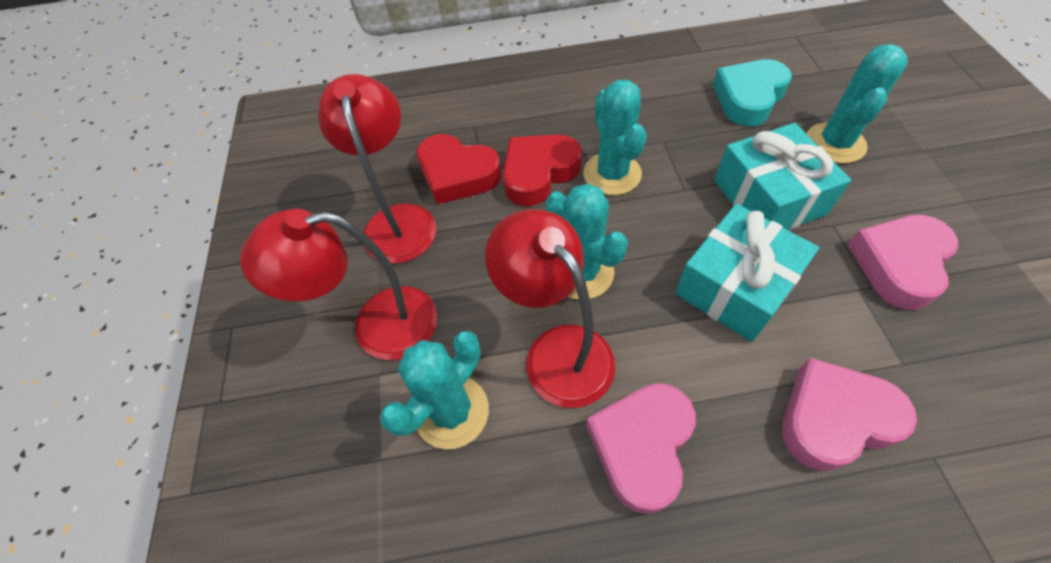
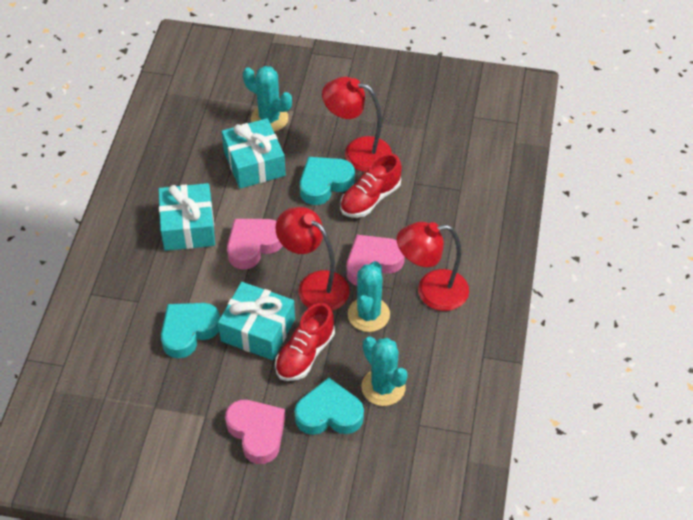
red heart: [417,134,502,205] [503,135,582,206] = 2 -> none = 0
red shoe: none = 0 -> [275,303,335,381] [340,153,402,218] = 2
turquoise cactus: [380,331,489,449] [546,183,628,300] [583,80,647,195] [807,44,908,164] = 4 -> [243,66,292,132] [348,261,390,332] [361,337,408,406] = 3
turquoise gift: [675,204,819,342] [714,123,851,230] = 2 -> [158,183,215,251] [218,282,295,360] [222,118,286,189] = 3
turquoise heart: [713,59,792,126] = 1 -> [161,303,220,358] [294,378,364,435] [300,157,355,205] = 3

